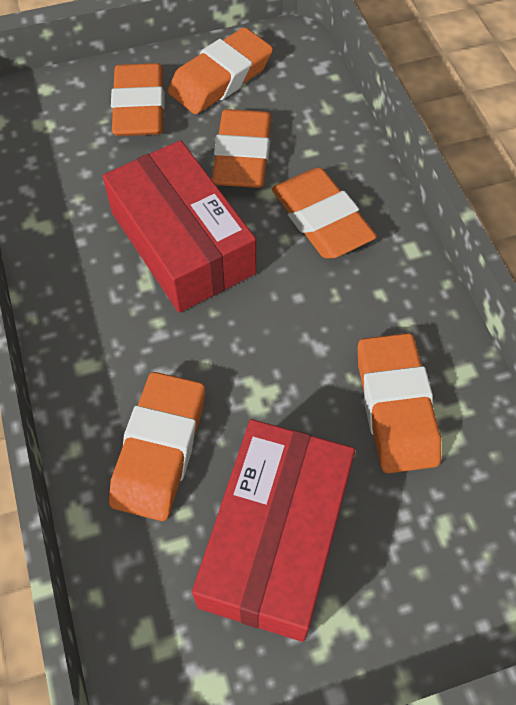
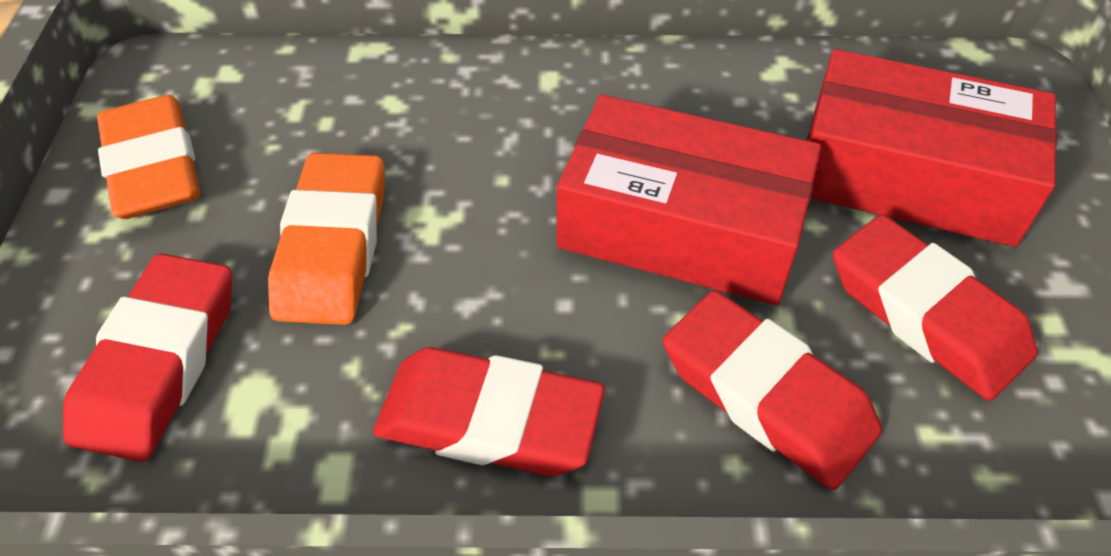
orange eraser: [109,372,205,521] [111,63,165,136] [168,27,273,114] [212,109,271,188] [272,168,377,259] [358,333,441,473] = 6 -> [97,95,201,219] [268,153,384,325] = 2
red eraser: none = 0 -> [63,253,232,462] [373,347,605,476] [663,290,882,490] [833,214,1037,401] = 4

